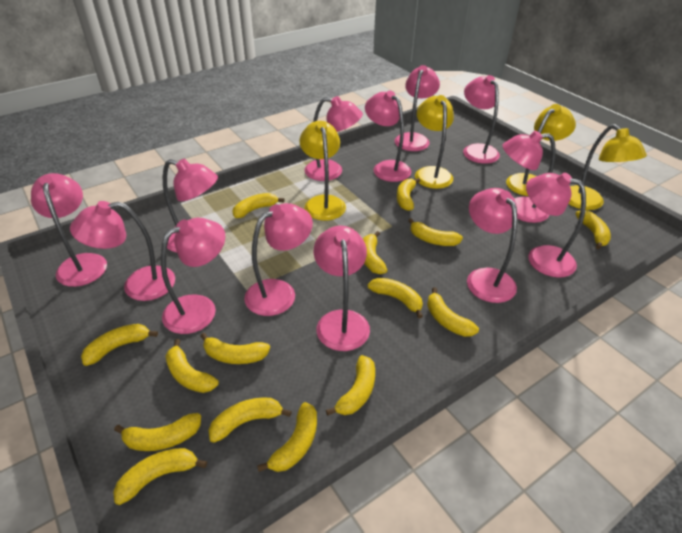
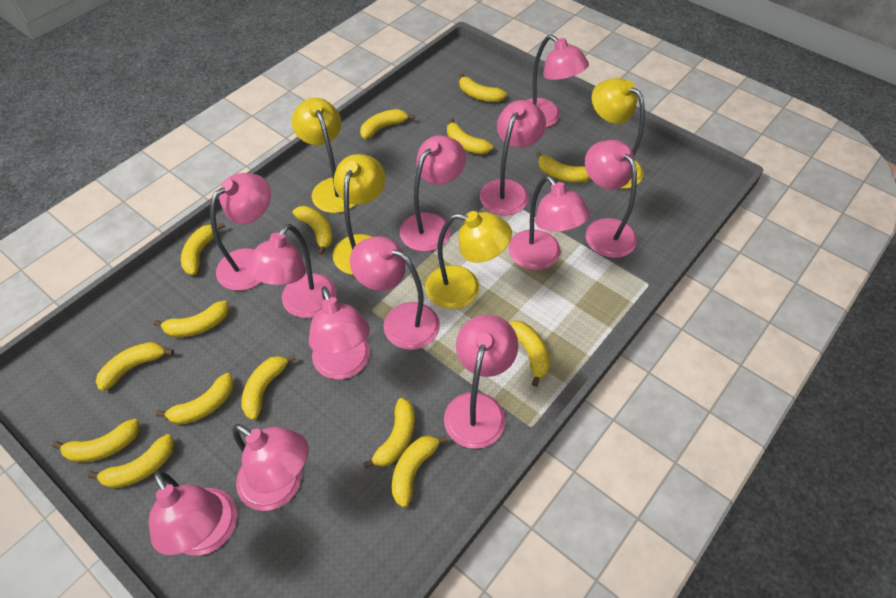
pink lamp: [31,173,107,287] [70,201,175,301] [161,218,225,334] [163,159,218,253] [244,203,313,316] [304,96,363,181] [314,226,370,351] [365,90,411,182] [395,65,440,151] [463,75,500,164] [467,188,517,303] [502,131,556,223] [526,173,586,277] = 13 -> [149,471,237,556] [210,173,271,291] [232,424,309,511] [246,224,337,318] [309,287,370,379] [350,236,440,350] [400,135,466,252] [444,314,518,449] [480,100,546,215] [509,175,590,270] [525,35,589,127] [585,140,637,258] = 12

